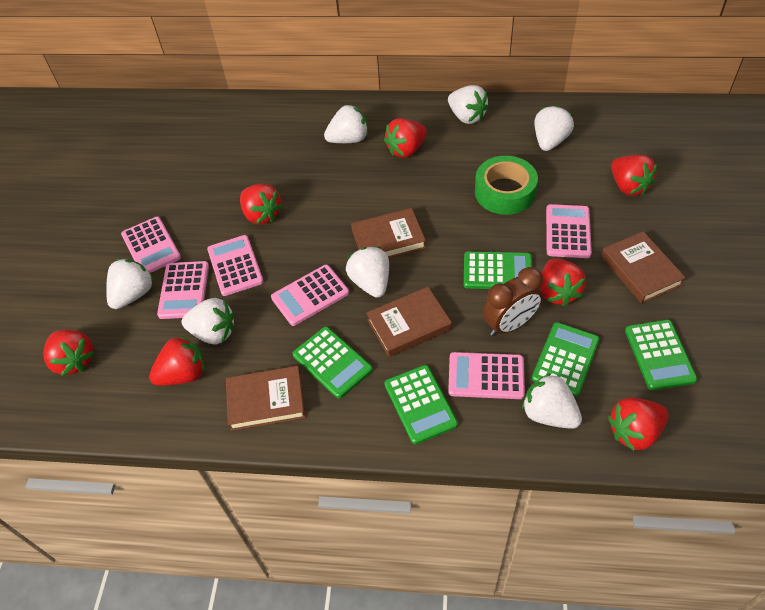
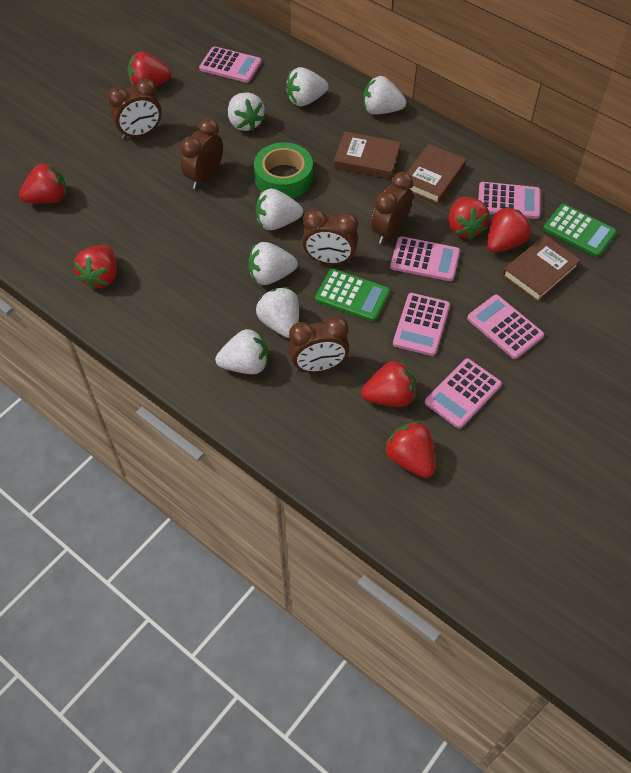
brown book: [226,366,305,431] [351,208,426,258] [366,287,452,357] [601,231,686,304] = 4 -> [334,132,401,179] [407,144,466,204] [502,235,581,302] = 3
brown clock: [483,267,543,336] = 1 -> [107,79,162,139] [180,118,223,189] [288,316,349,372] [302,209,358,264] [371,172,413,244] = 5
green calculator: [293,327,373,399] [384,365,458,444] [464,251,532,289] [532,322,600,397] [625,319,697,390] = 5 -> [315,269,390,321] [543,204,617,257] = 2

